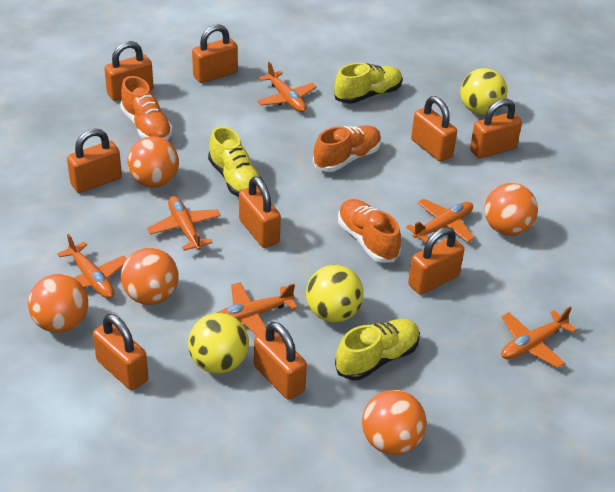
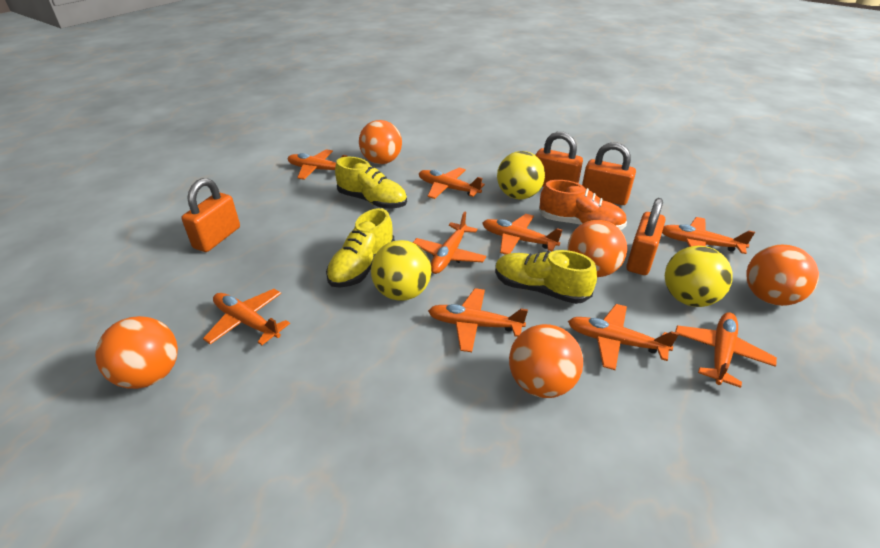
orange padlock: [67,129,122,193] [93,314,148,390] [104,41,154,101] [192,24,238,83] [239,176,281,248] [254,322,307,400] [408,227,464,295] [411,96,457,162] [470,99,522,158] = 9 -> [181,178,240,252] [535,132,583,187] [582,142,636,205] [626,198,665,275] = 4
orange plane: [57,234,127,299] [147,196,221,251] [217,282,298,336] [257,62,317,112] [406,199,474,243] [501,307,577,368] = 6 -> [203,289,290,345] [287,149,347,180] [413,211,486,274] [419,168,485,199] [428,288,528,352] [482,214,562,255] [568,304,679,370] [662,217,755,254] [675,312,777,388] = 9
orange shoe: [120,76,173,140] [313,125,381,172] [338,199,401,263] = 3 -> [539,180,627,230] = 1

